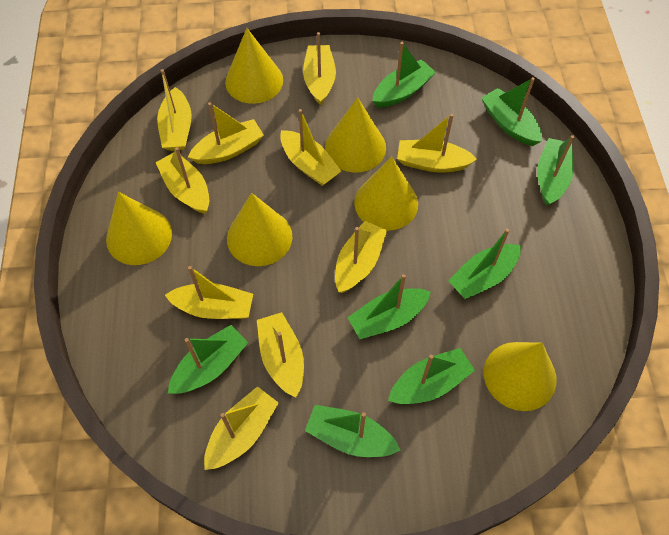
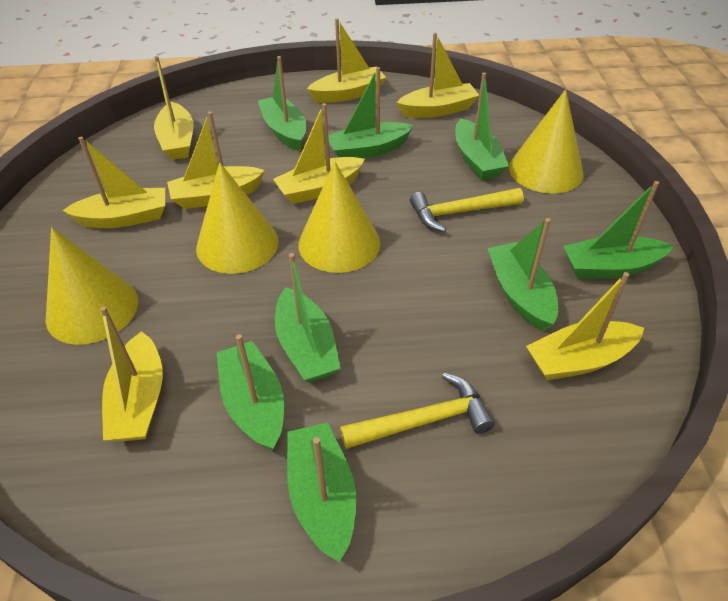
yellow boat: [156,147,209,214] [157,69,192,151] [165,266,253,319] [188,102,264,164] [204,386,279,470] [257,312,304,397] [280,109,341,186] [303,32,336,106] [335,221,387,293] [397,114,477,173] = 10 -> [62,137,165,228] [100,306,163,442] [154,56,194,160] [167,111,265,209] [273,103,365,204] [307,18,386,103] [396,33,479,118] [526,272,644,381] = 8
yellow cone: [106,192,172,265] [225,28,283,104] [227,193,292,266] [325,97,386,173] [354,156,418,231] [484,342,557,411] = 6 -> [46,227,138,345] [196,162,279,274] [299,161,380,273] [509,89,584,194] = 4
yellow hammer: none = 0 -> [340,373,495,449] [410,188,524,232] = 2

